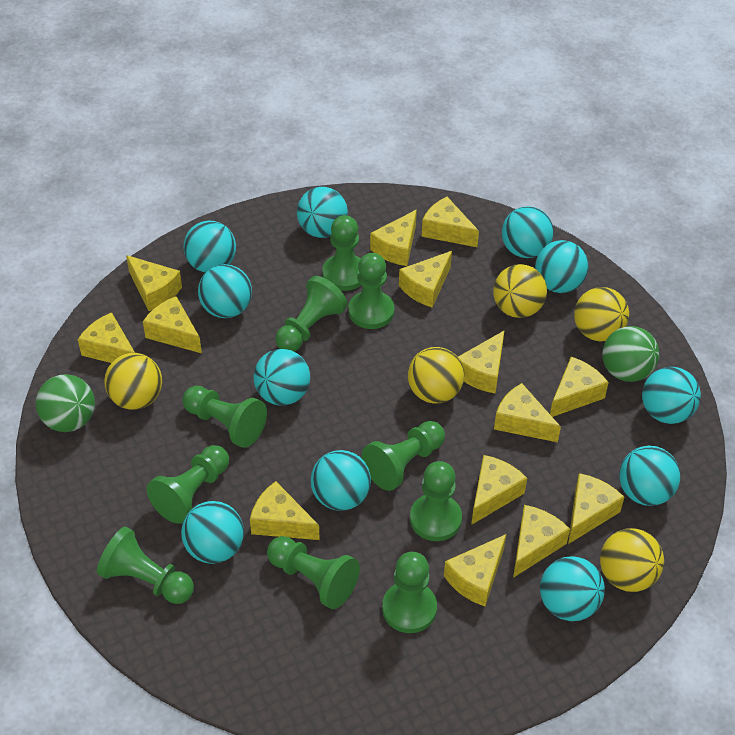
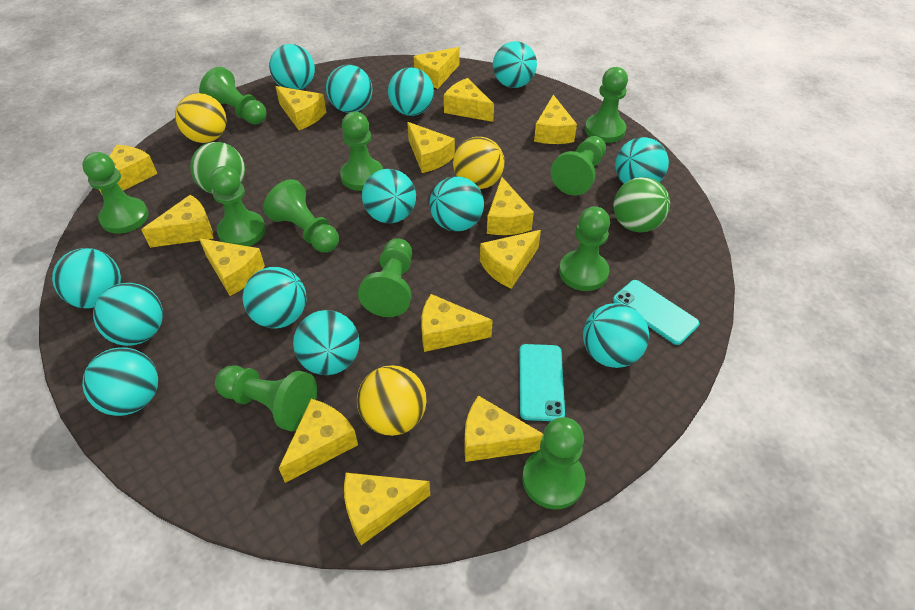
green pawn: [97,527,194,604] [147,445,229,524] [182,386,267,448] [267,536,360,609] [276,276,348,352] [322,215,361,291] [349,253,394,329] [362,421,445,491] [382,552,437,633] [410,461,462,541] = 10 -> [82,152,149,234] [199,67,267,125] [210,166,266,246] [215,365,317,431] [263,179,339,253] [340,112,383,191] [358,238,412,317] [522,417,585,509] [551,136,606,196] [559,207,610,291] [585,67,628,143] = 11
turquoise ball: [181,501,244,564] [184,221,236,273] [198,264,252,318] [253,349,310,405] [297,187,348,238] [311,450,371,511] [502,206,554,258] [535,240,589,293] [540,556,605,621] [619,446,680,506] [642,367,701,424] = 11 -> [52,248,121,309] [82,347,158,416] [93,283,163,346] [242,267,306,329] [269,44,315,90] [293,310,359,375] [326,65,372,113] [362,169,416,223] [388,67,434,116] [429,176,484,232] [493,41,537,88] [583,303,649,368] [615,137,669,184] = 13
turquoise phone: none = 0 -> [519,344,565,421] [613,280,699,345] = 2
yellow ball: [104,353,162,410] [408,347,464,403] [493,264,547,318] [574,287,629,341] [600,528,664,592] = 5 -> [175,93,227,143] [357,365,427,436] [453,137,505,189] = 3

